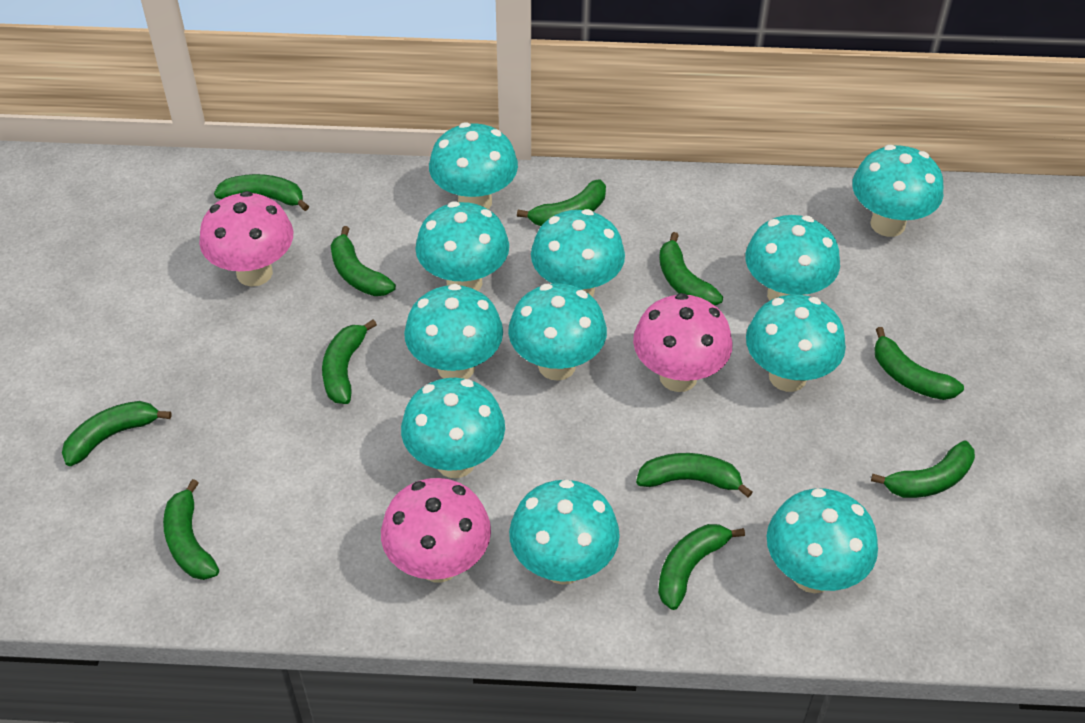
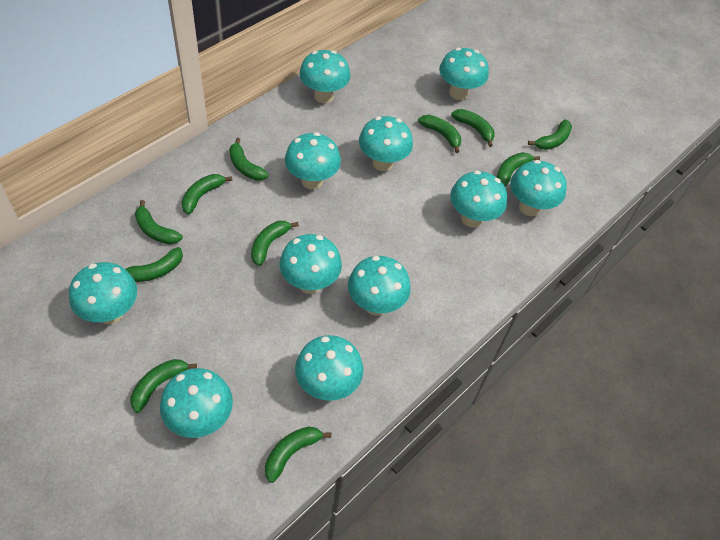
pink mushroom: [199,191,293,287] [381,478,491,582] [633,293,732,392] = 3 -> none = 0

